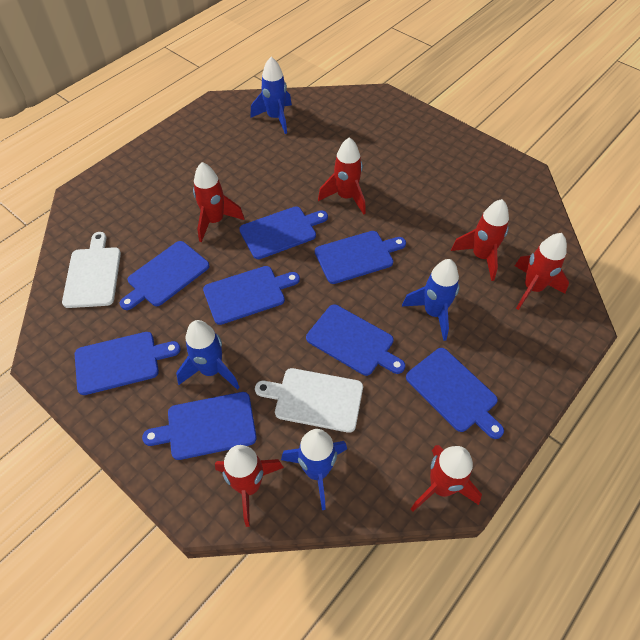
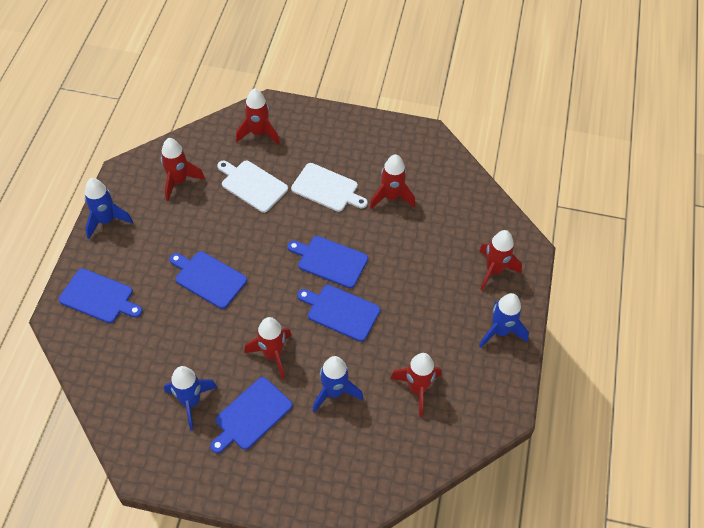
blue cutting board: [75,332,181,395] [120,241,210,310] [142,392,257,460] [203,266,300,325] [239,206,328,259] [306,304,405,376] [315,231,406,284] [406,348,504,439] = 8 -> [59,268,142,323] [169,251,247,309] [210,377,292,453] [287,236,368,288] [297,285,380,342] = 5

